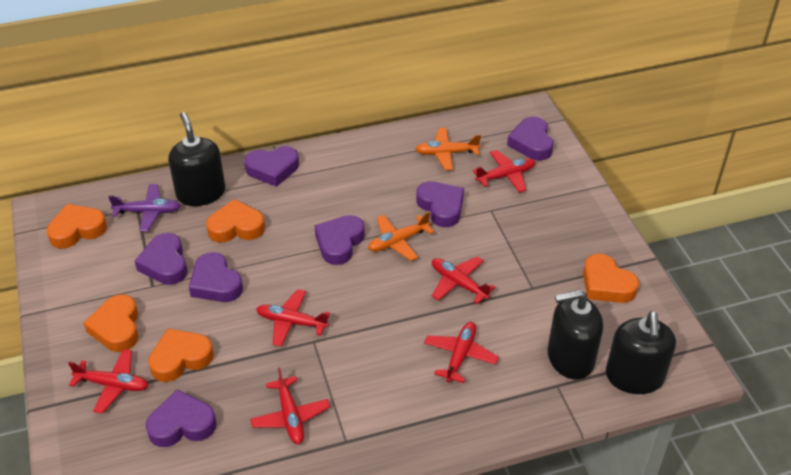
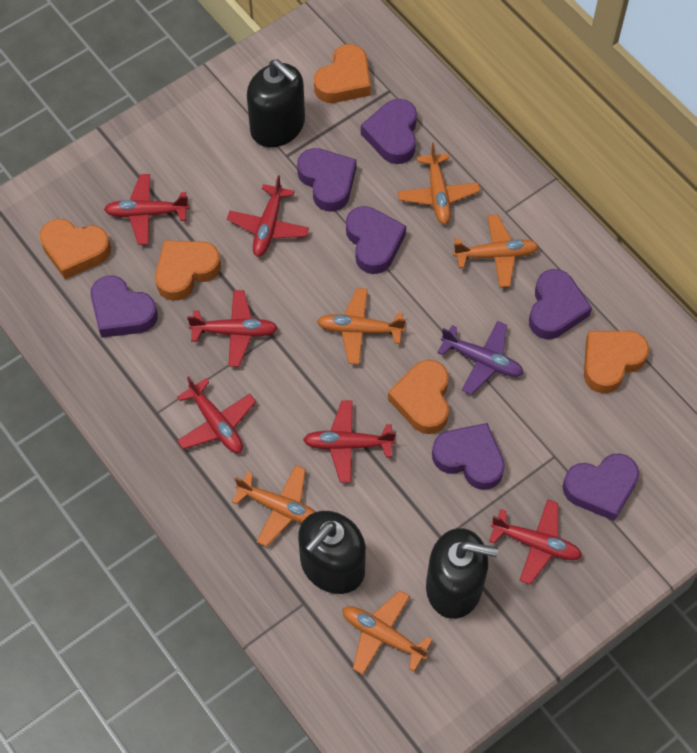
orange plane: [368,212,434,261] [415,128,481,170] = 2 -> [232,465,316,547] [317,288,406,365] [342,590,433,675] [398,143,480,224] [453,215,539,288] = 5

